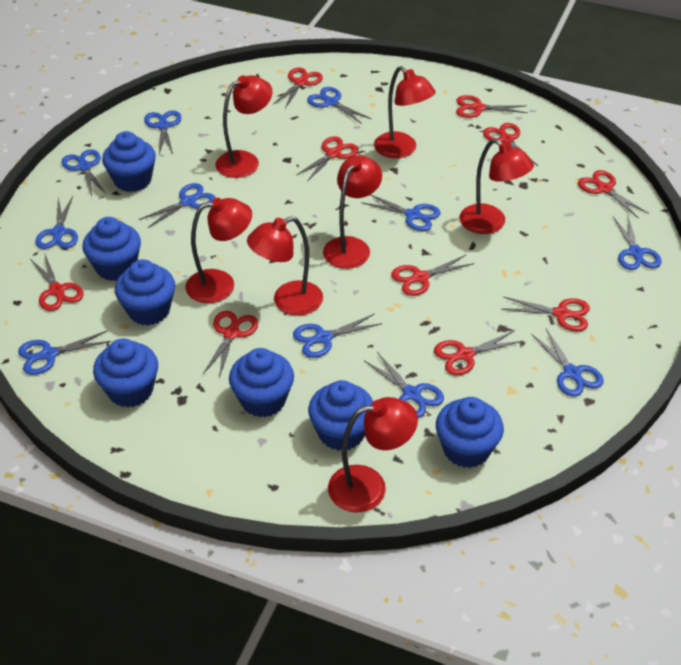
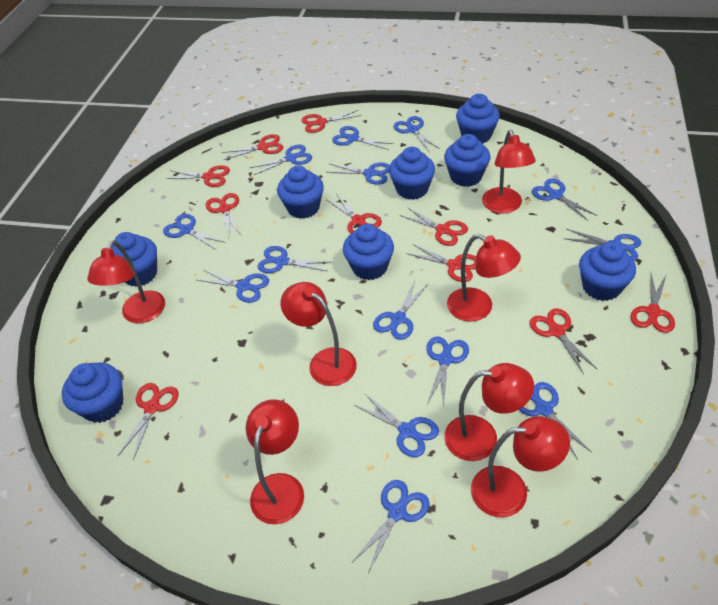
blue cupcake: [82,217,141,281] [93,338,158,408] [102,131,156,192] [115,259,175,325] [229,348,294,417] [308,380,373,451] [436,397,504,468] = 7 -> [62,363,123,423] [112,232,157,287] [277,166,324,219] [343,224,394,280] [389,147,435,200] [444,134,490,187] [456,94,500,143] [579,242,636,301] = 8
blue scissors: [18,331,111,375] [35,196,78,249] [61,149,107,196] [139,183,215,228] [144,110,182,154] [293,314,382,358] [307,87,371,124] [361,195,441,231] [364,352,444,418] [531,329,604,397] [613,214,662,270] = 11 -> [163,214,225,250] [198,270,269,303] [250,145,312,175] [258,246,330,273] [328,162,390,185] [332,126,394,150] [352,480,430,573] [354,393,439,457] [373,281,428,340] [394,116,440,151] [426,336,469,408] [519,382,591,460] [532,179,597,221] [563,229,641,261] = 14

